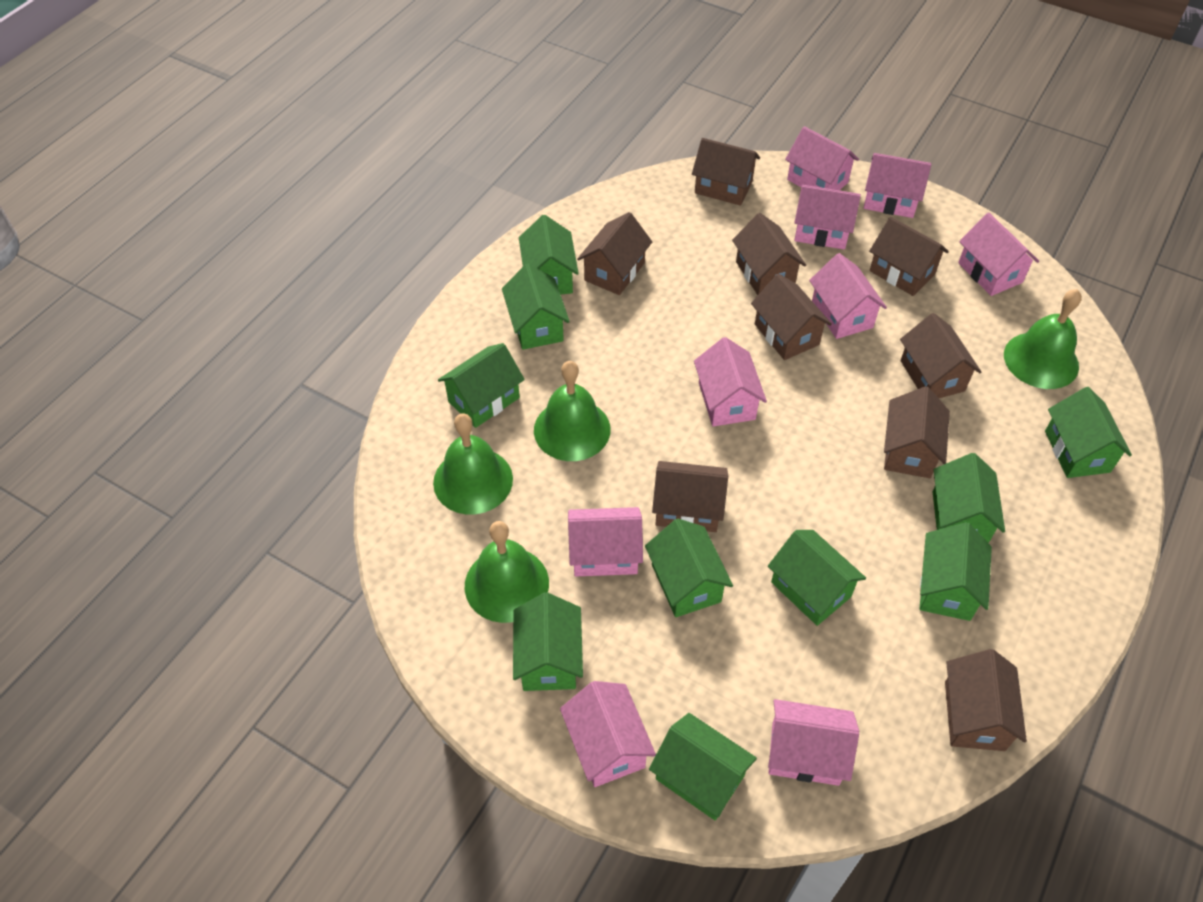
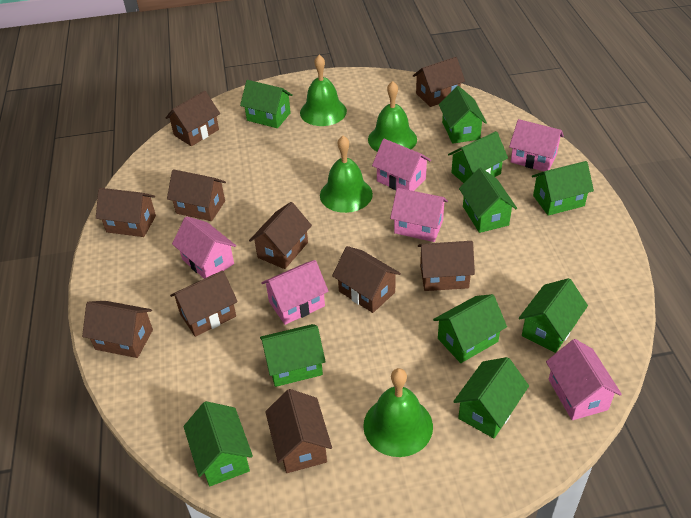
brown house: [577,212,652,295] [652,461,728,532] [692,138,760,206] [732,213,806,295] [751,274,832,360] [869,217,949,296] [884,386,950,478] [900,313,981,398] [945,649,1027,751] = 9 -> [82,301,153,358] [96,188,156,237] [166,91,220,146] [167,169,226,221] [170,271,238,337] [249,202,312,269] [265,389,332,473] [332,246,401,313] [413,57,465,107] [418,241,475,291] = 10
pink house: [560,681,656,787] [568,507,643,576] [694,337,767,427] [768,699,859,786] [785,126,859,190] [794,185,861,249] [809,253,887,339] [864,153,931,218] [958,213,1039,296] = 9 -> [172,216,236,279] [261,260,329,325] [372,139,431,191] [390,188,448,242] [509,119,564,171] [546,339,622,420] = 6

